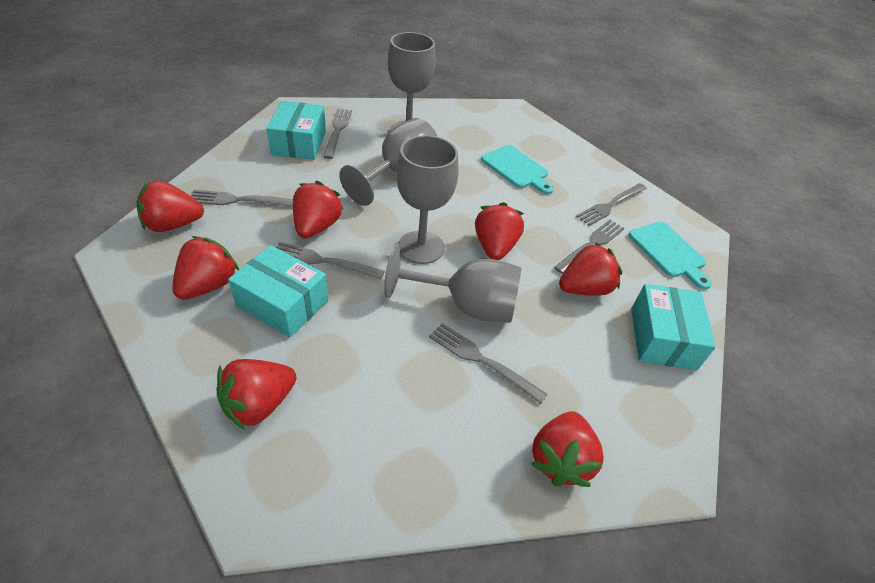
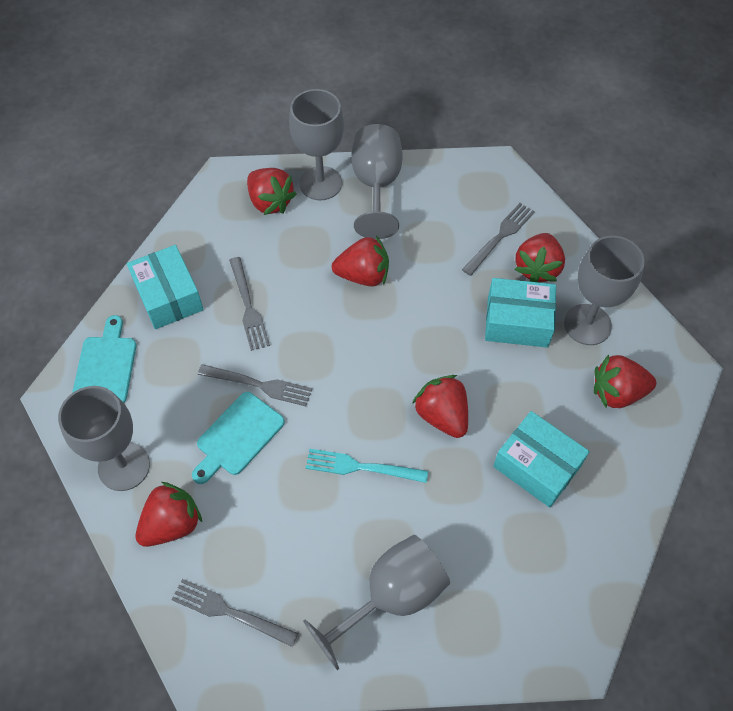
grey fork: [191,190,293,207] [276,242,385,279] [323,109,352,159] [429,323,548,404] [554,220,625,274] [576,183,647,226] = 6 -> [172,579,298,647] [198,364,312,406] [229,257,270,351] [462,203,535,276] = 4
grey goblet: [339,118,438,206] [384,247,521,323] [388,32,436,131] [396,135,459,264] = 4 -> [58,386,150,491] [289,89,344,200] [303,535,450,670] [351,124,403,239] [564,236,645,345] = 5
red strawberry: [136,180,204,232] [172,236,239,300] [217,359,296,430] [293,181,344,238] [475,202,524,260] [530,411,604,487] [559,242,622,296] = 7 -> [136,482,202,547] [247,168,296,215] [332,236,389,286] [412,375,468,438] [514,233,565,282] [594,354,656,408] = 6
turquoise fork: none = 0 -> [305,449,428,483] = 1

